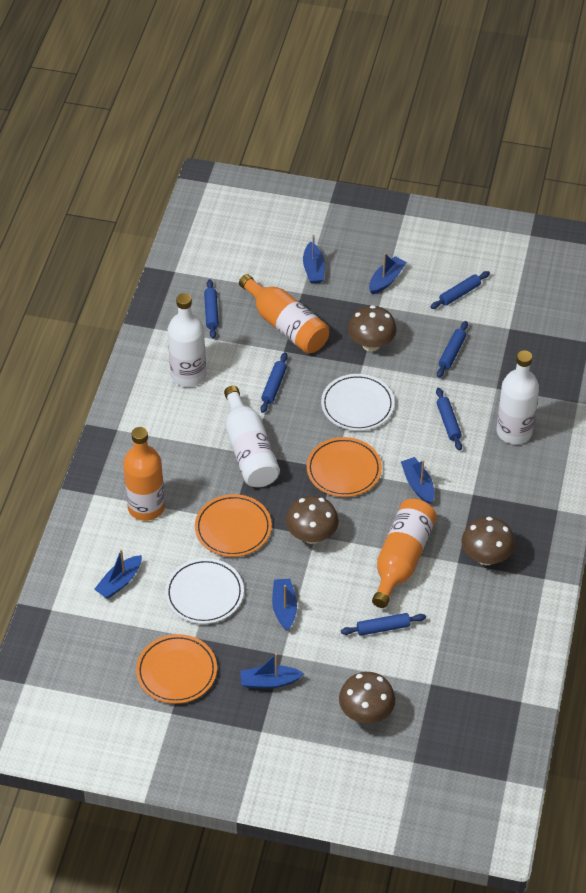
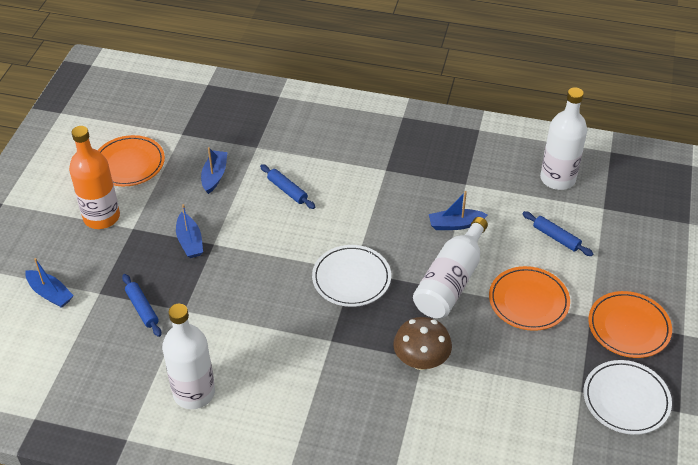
blue boat: [94,549,142,599] [240,653,304,689] [272,578,297,631] [303,234,325,284] [369,253,407,295] [401,457,434,504] = 6 -> [25,258,74,308] [176,204,203,258] [201,147,228,194] [429,191,488,230] = 4
blue rolling pin: [204,279,219,339] [260,352,288,413] [341,613,426,636] [430,271,490,309] [436,388,462,451] [437,321,468,378] = 6 -> [122,274,161,337] [260,164,315,209] [522,211,594,256] = 3
brown mushroom: [286,496,339,544] [339,672,395,724] [348,305,397,352] [462,517,515,565] = 4 -> [393,317,452,370] = 1
orange bottle: [123,427,165,521] [239,274,329,354] [372,499,437,608] = 3 -> [69,126,120,229] = 1

